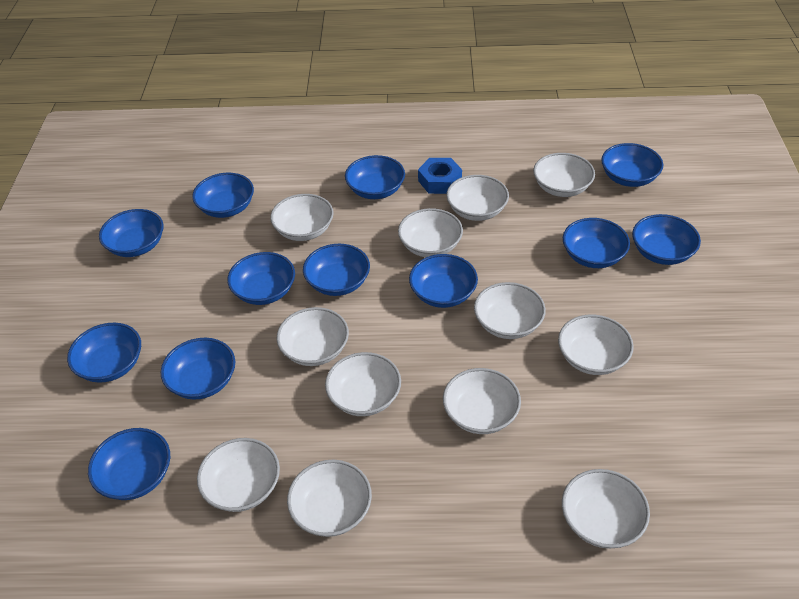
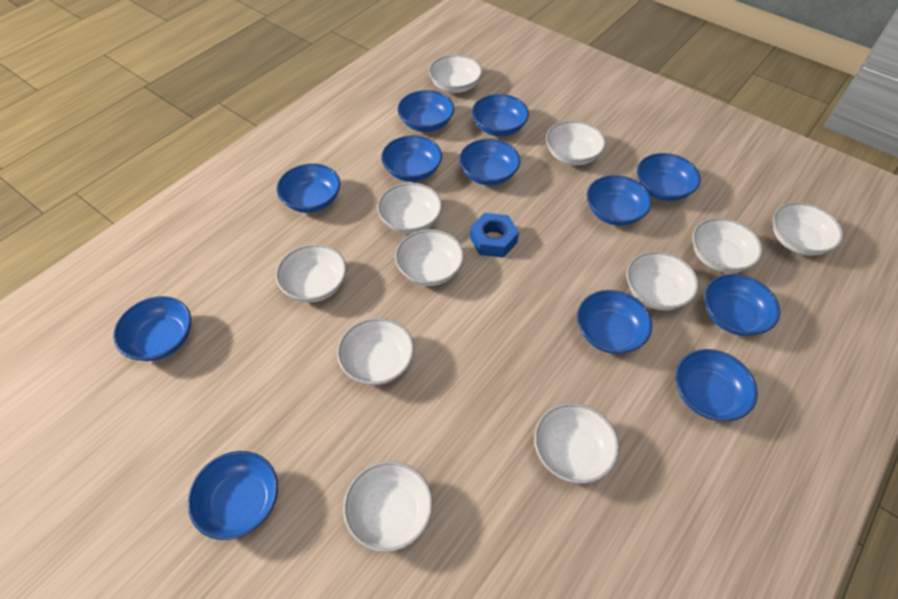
white bowl: [197,438,280,512] [270,194,334,241] [277,307,349,366] [287,460,372,537] [325,352,401,416] [398,208,463,257] [443,368,521,434] [446,175,509,221] [474,282,546,339] [533,153,595,197] [558,315,634,375] [562,469,650,549] = 12 -> [276,244,346,302] [337,318,414,385] [343,461,433,552] [377,183,442,234] [395,229,464,286] [429,54,482,93] [534,403,619,484] [546,120,606,165] [626,251,699,310] [692,218,763,273] [773,202,843,256] = 11

